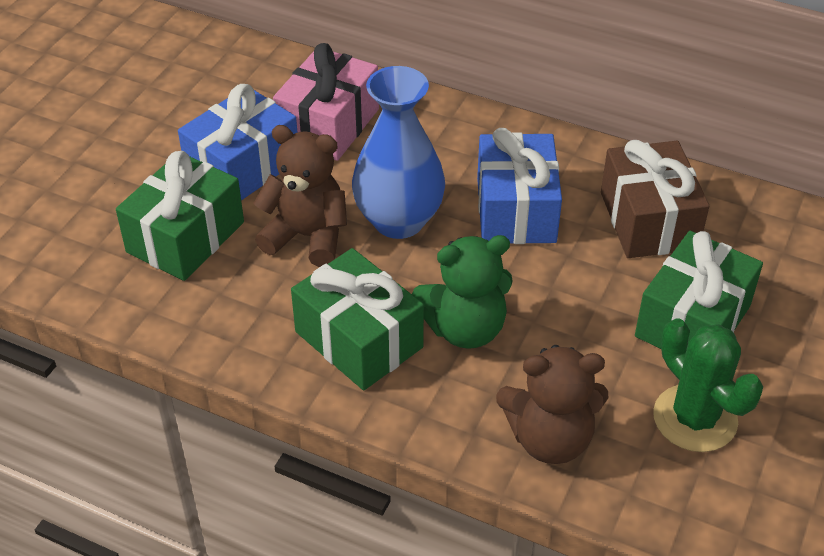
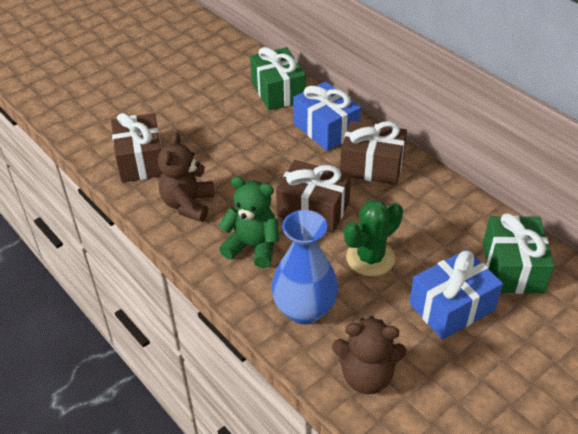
brown gift: [601,140,709,258] = 1 -> [111,113,162,183] [276,160,351,233] [340,121,407,185] = 3
green gift: [116,151,244,281] [291,248,424,390] [635,231,763,349] = 3 -> [250,47,306,110] [483,213,554,294] = 2
pink gift: [273,43,379,161] = 1 -> none = 0

